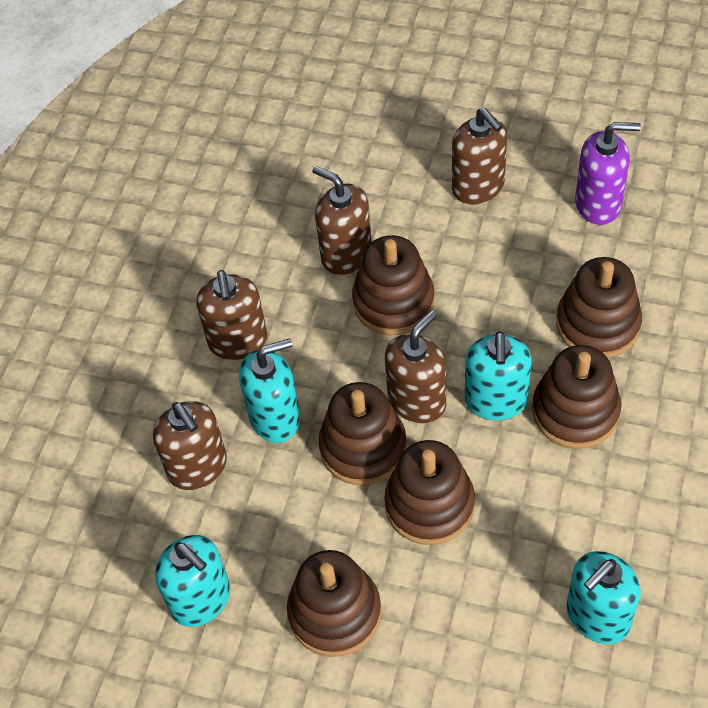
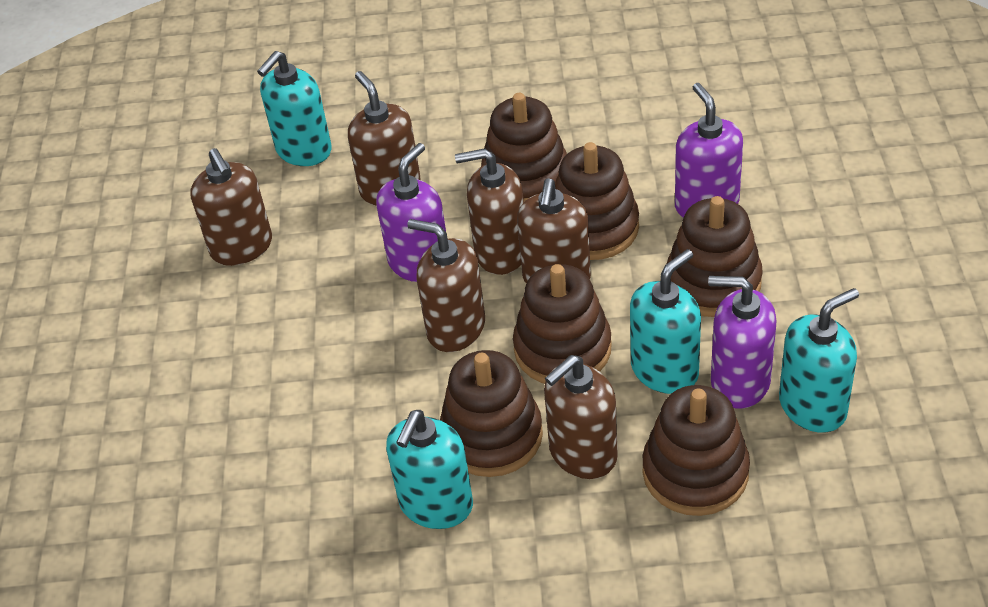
brown soap dispenser: [153,401,227,490] [196,270,267,360] [312,166,372,275] [385,310,446,423] [452,108,507,205] = 5 -> [190,148,272,266] [348,71,421,205] [407,219,485,352] [455,148,524,275] [517,178,591,284] [544,355,618,479] = 6
purple soap dispenser: [575,122,641,225] = 1 -> [376,143,446,282] [675,83,743,218] [708,276,777,409] = 3

